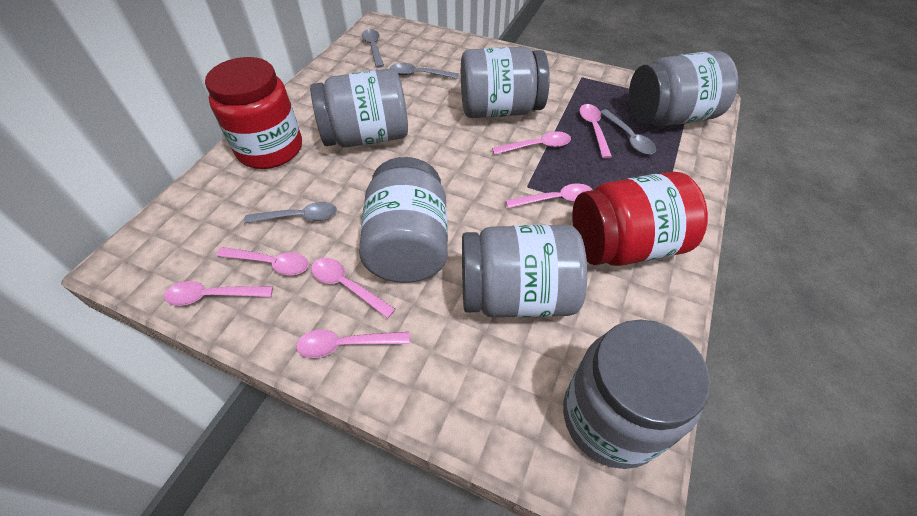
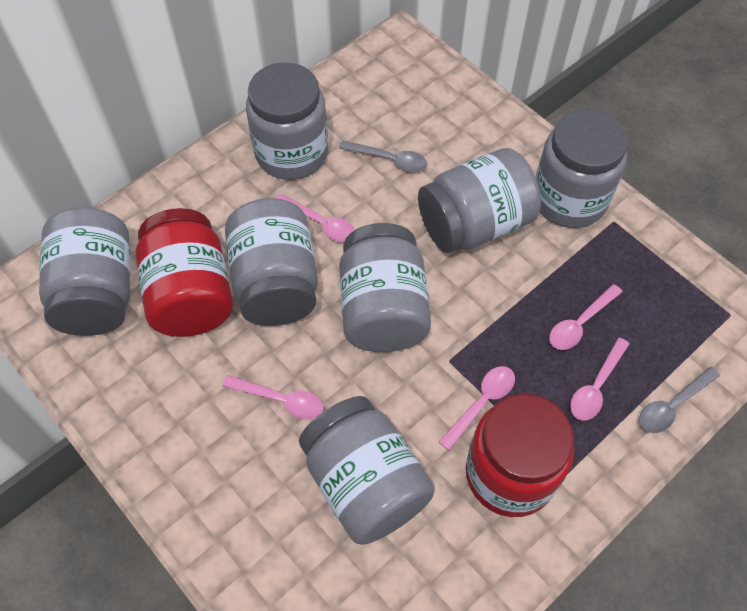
grey jar: [310,69,408,147] [359,157,448,283] [461,47,550,118] [462,225,587,318] [563,320,711,469] [629,51,738,126] = 6 -> [39,207,131,336] [225,198,318,326] [246,62,328,180] [299,396,435,545] [339,223,431,352] [418,148,541,253] [536,109,628,228] = 7
grey spoon: [244,202,337,223] [362,29,384,68] [390,63,459,79] [600,109,656,155] = 4 -> [339,141,427,172] [639,366,720,433] = 2
pink spoon: [164,281,273,306] [216,247,309,275] [296,330,410,358] [311,258,396,319] [492,131,571,155] [506,183,593,208] [579,104,612,158] = 7 -> [222,375,324,420] [276,194,355,242] [439,366,515,450] [549,284,622,350] [570,337,629,420] = 5

